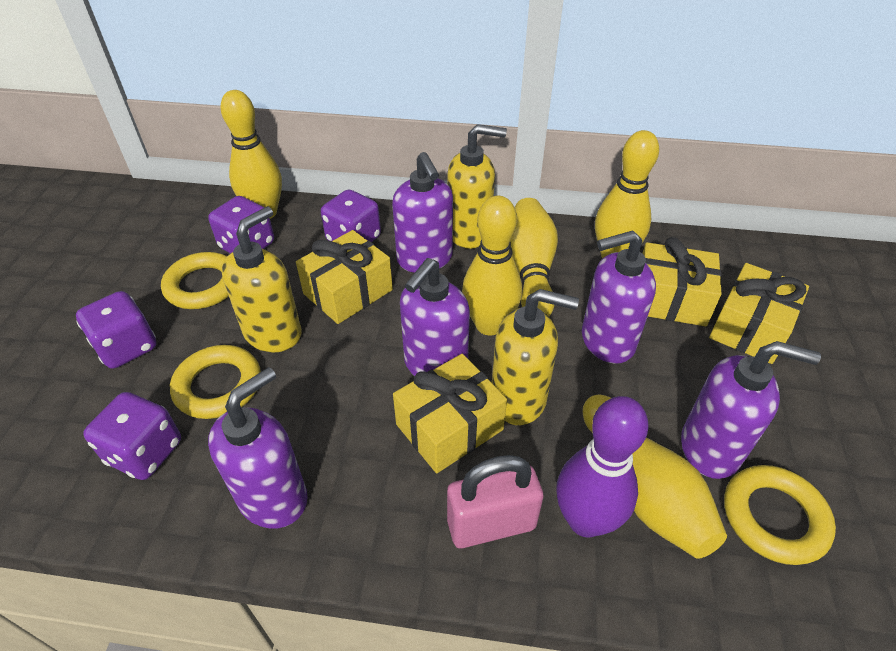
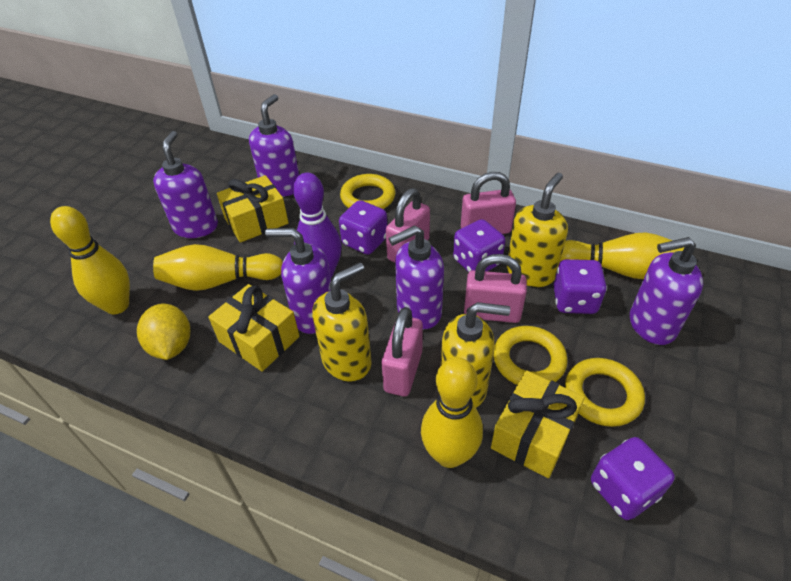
pink padlock: [447,455,544,548] = 1 -> [382,307,423,396] [386,188,430,263] [461,172,516,234] [464,254,527,323] = 4
yellow bowling pin: [220,90,282,219] [462,196,522,336] [510,198,558,316] [583,395,727,559] [595,130,659,259] = 5 -> [50,206,130,315] [153,244,283,291] [421,357,483,468] [560,232,684,279] = 4
yellow gift: [296,230,393,324] [393,354,507,473] [642,237,722,327] [709,263,809,364] = 4 -> [208,284,300,372] [217,175,289,243] [491,370,585,478] = 3
yellow lemon: none = 0 -> [137,304,190,360] = 1

